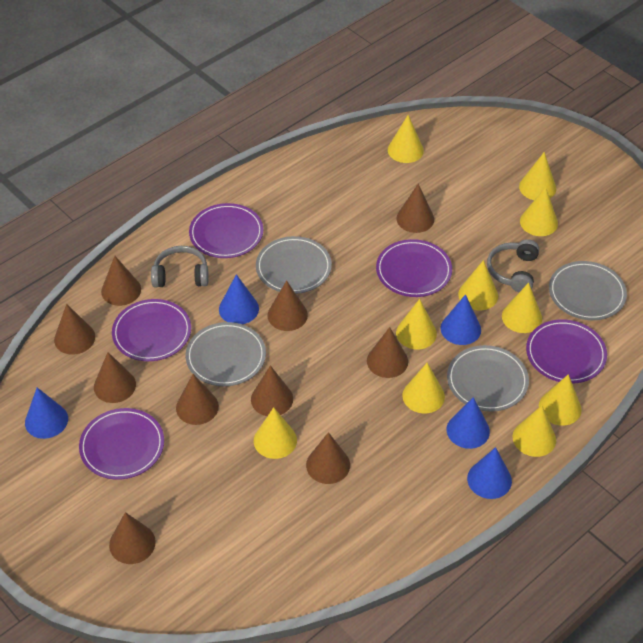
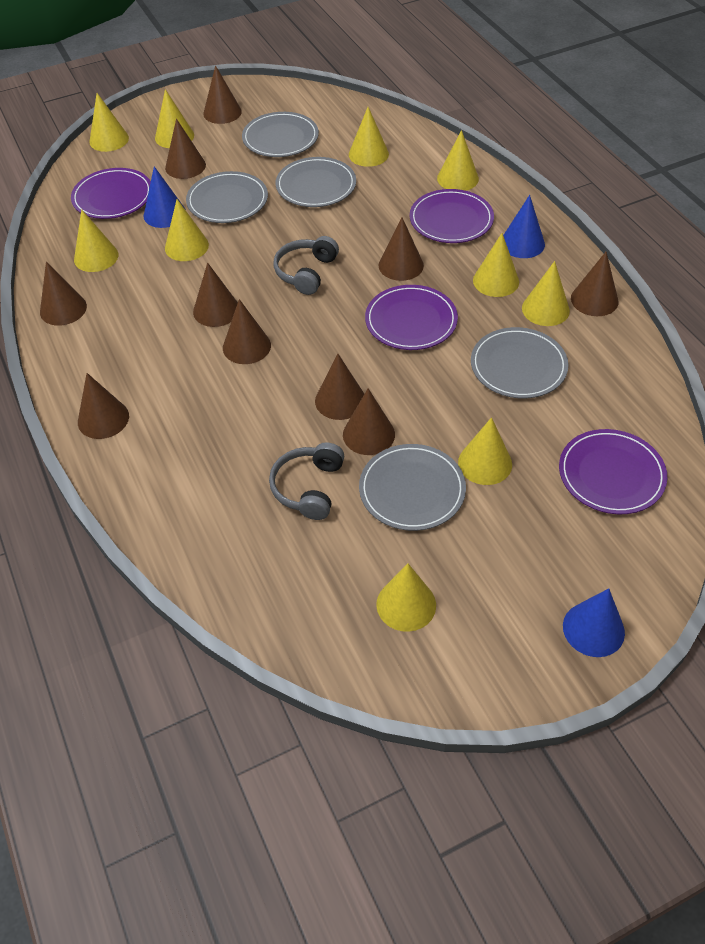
blue cone: [25,388,68,439] [219,274,259,324] [441,294,481,345] [447,397,490,449] [467,447,512,499] = 5 -> [143,166,186,228] [503,195,545,258] [563,588,625,657] = 3
grey plate: [186,322,266,386] [256,236,332,294] [447,345,529,412] [549,261,627,320] = 4 -> [186,171,268,223] [242,112,319,157] [276,157,356,207] [359,444,466,531] [471,327,569,399] = 5
purple plate: [79,408,164,480] [112,299,191,361] [189,203,263,258] [376,239,452,297] [526,319,607,383] = 5 -> [71,168,151,219] [365,285,458,350] [410,189,494,243] [559,429,668,514] = 4

